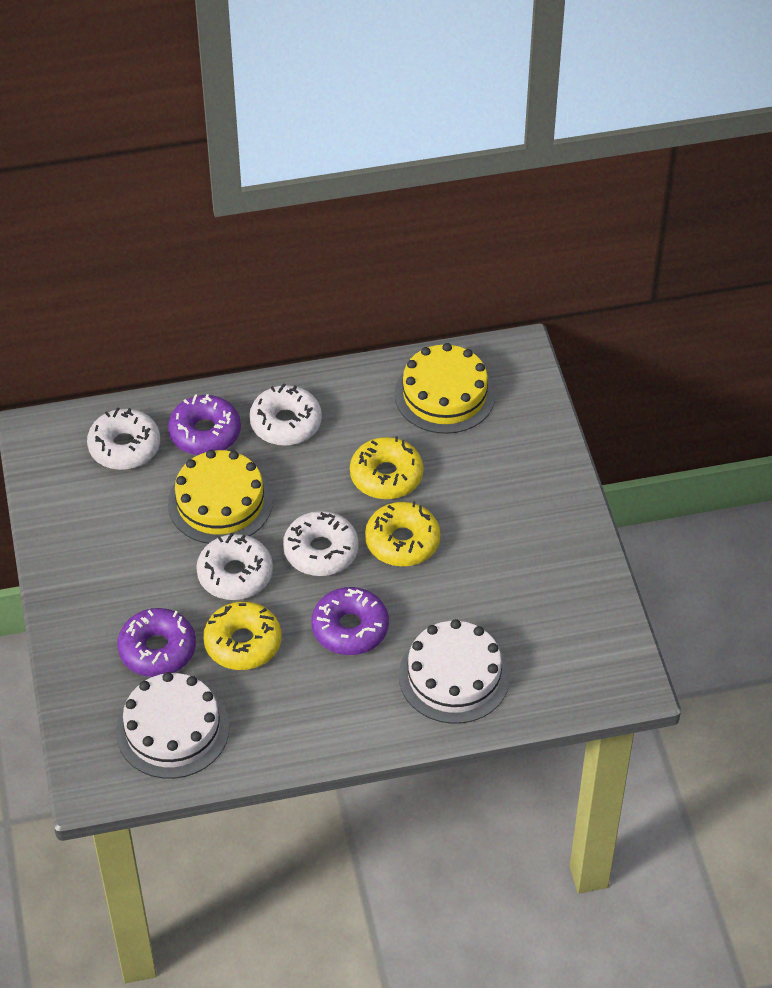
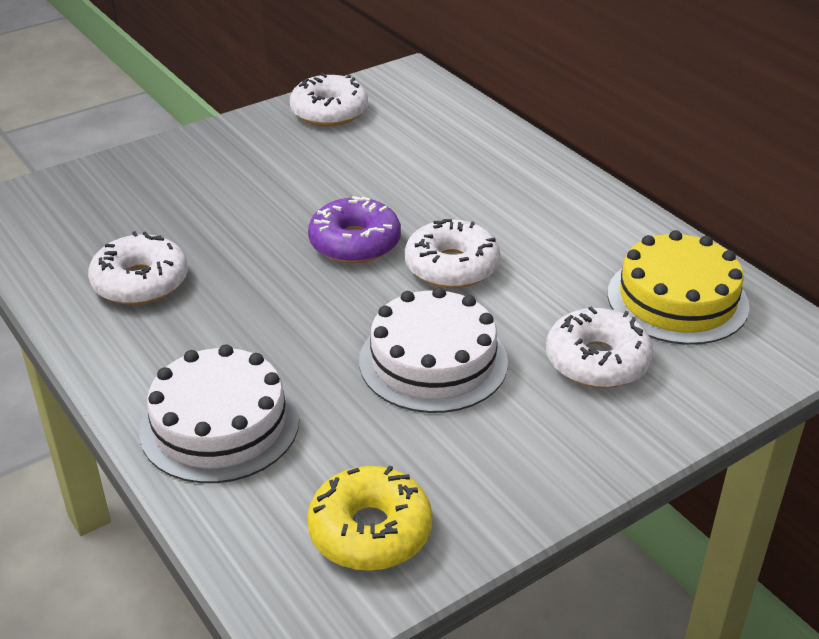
purple donut: [117,608,196,677] [168,394,241,455] [312,587,389,655] = 3 -> [308,196,401,263] = 1
yellow cake: [168,450,273,544] [394,343,495,434] = 2 -> [608,230,749,345] = 1
yellow donut: [203,601,281,670] [350,436,423,499] [365,501,440,566] = 3 -> [307,465,432,571] = 1

